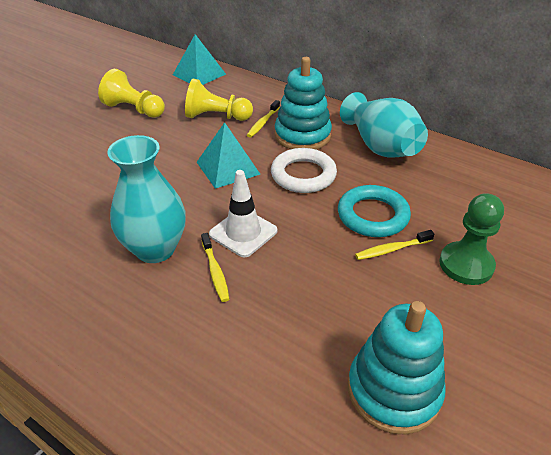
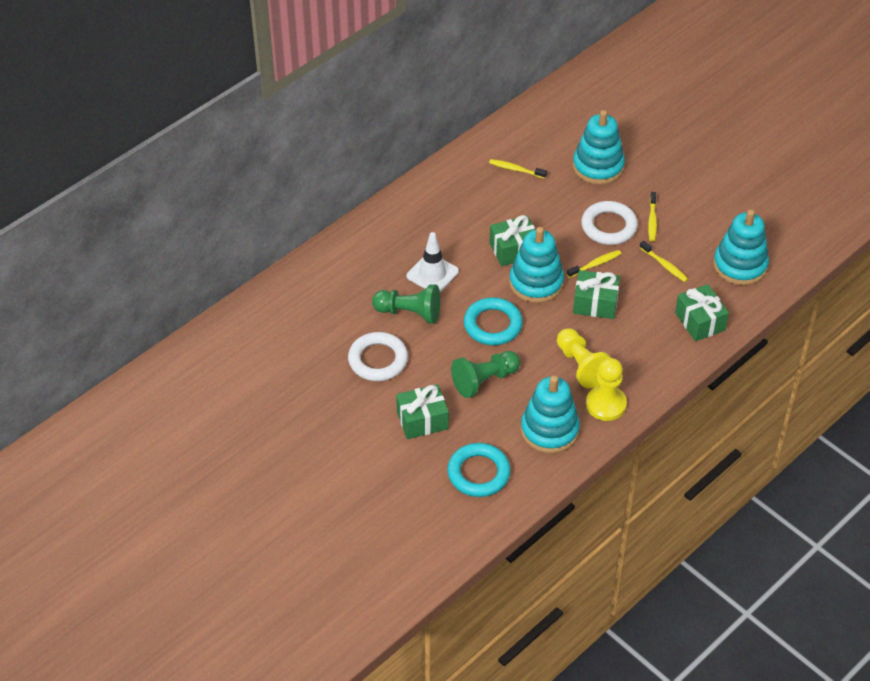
green gift: none = 0 -> [396,384,449,439] [490,215,535,266] [573,270,620,319] [675,284,729,341] = 4
green pawn: [439,193,504,285] = 1 -> [372,284,440,324] [451,351,520,398] = 2
turquoise pyramid: [173,34,226,85] [197,122,260,189] = 2 -> none = 0
turquoise ring: [338,185,411,237] = 1 -> [447,443,511,497] [464,297,523,345] = 2
turquoise stacking toy: [275,57,332,150] [348,301,446,435] = 2 -> [509,227,564,303] [521,375,580,453] [573,110,625,185] [713,209,769,286] = 4
turquoise vase: [107,135,186,263] [340,92,428,157] = 2 -> none = 0
white ring: [271,148,337,193] = 1 -> [348,332,408,381] [581,201,638,245] = 2
yellow toothbrush: [201,233,229,302] [247,100,280,138] [355,230,434,260] = 3 -> [489,159,547,179] [567,250,621,278] [639,240,688,282] [648,192,657,241] = 4

